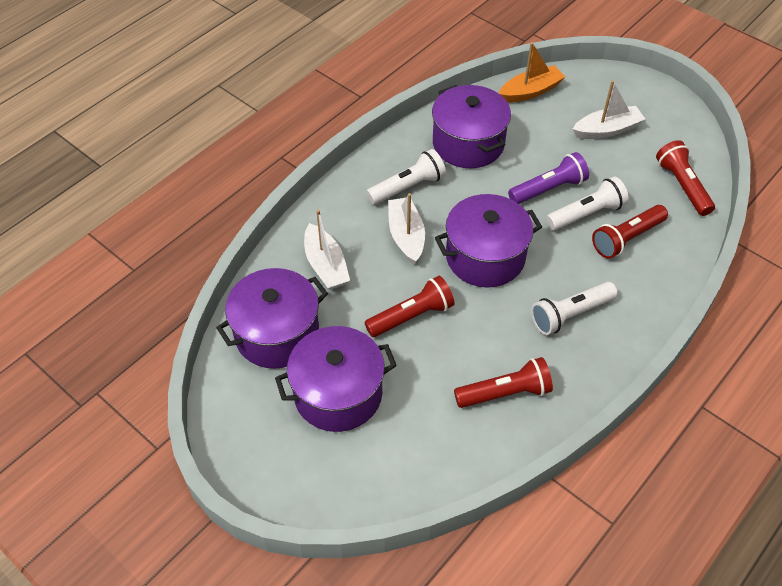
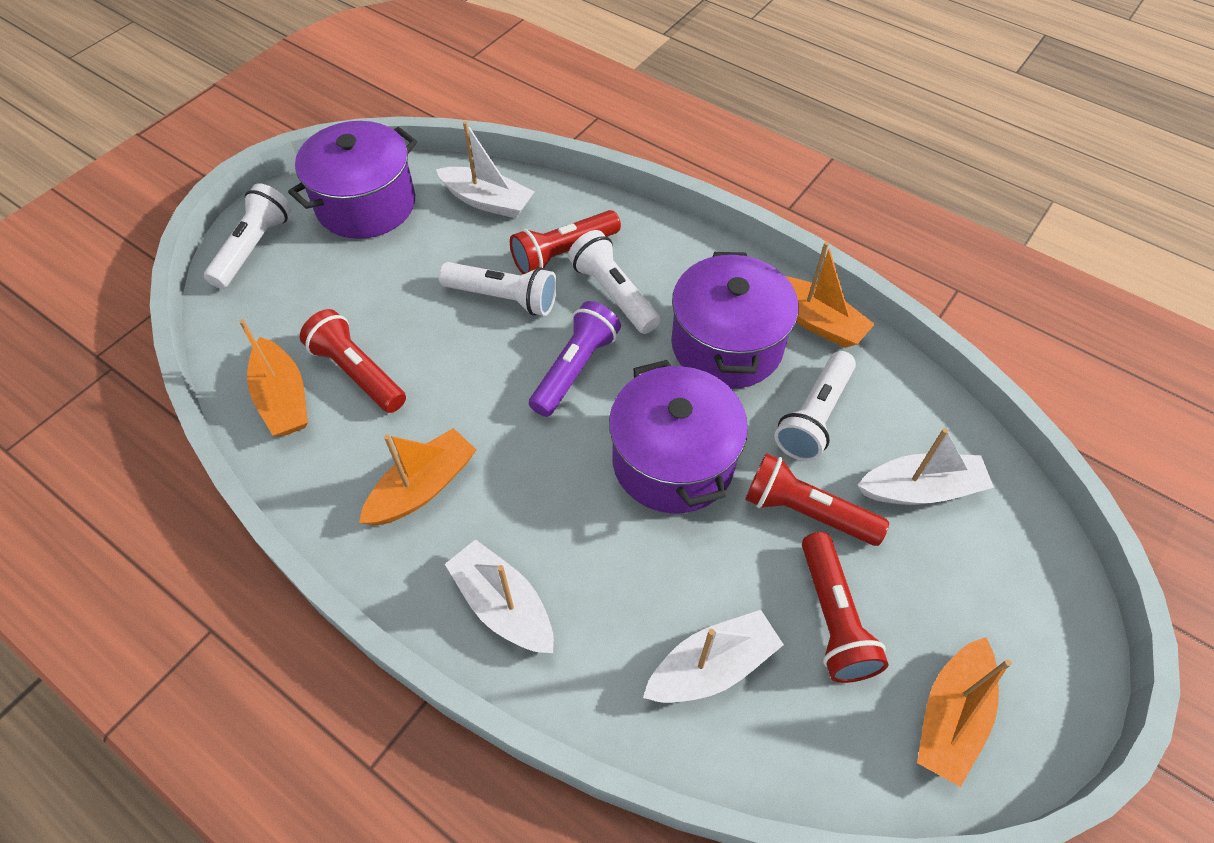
orange boat: [499,42,565,102] = 1 -> [239,319,308,436] [359,428,477,525] [785,241,875,348] [917,637,1012,787] = 4
purple pot: [216,268,328,369] [275,326,397,432] [432,85,511,168] [435,194,542,287] = 4 -> [288,121,417,239] [609,360,748,513] [671,252,799,389] = 3
white boat: [304,209,350,290] [388,193,425,264] [573,80,645,139] = 3 -> [436,121,535,218] [445,539,554,653] [643,610,784,703] [858,428,994,505] = 4
white flashlight: [366,149,446,205] [531,282,618,335] [546,177,629,231] = 3 -> [204,183,292,289] [438,262,557,316] [568,230,660,334] [774,351,856,461] = 4

